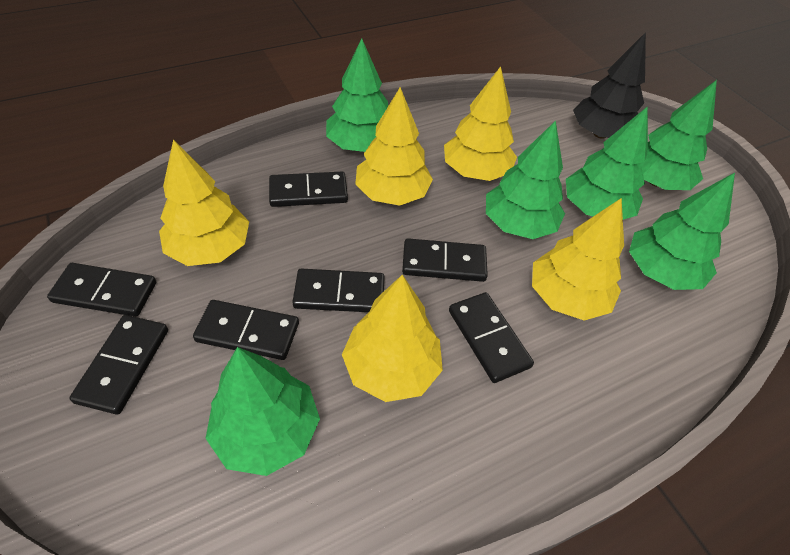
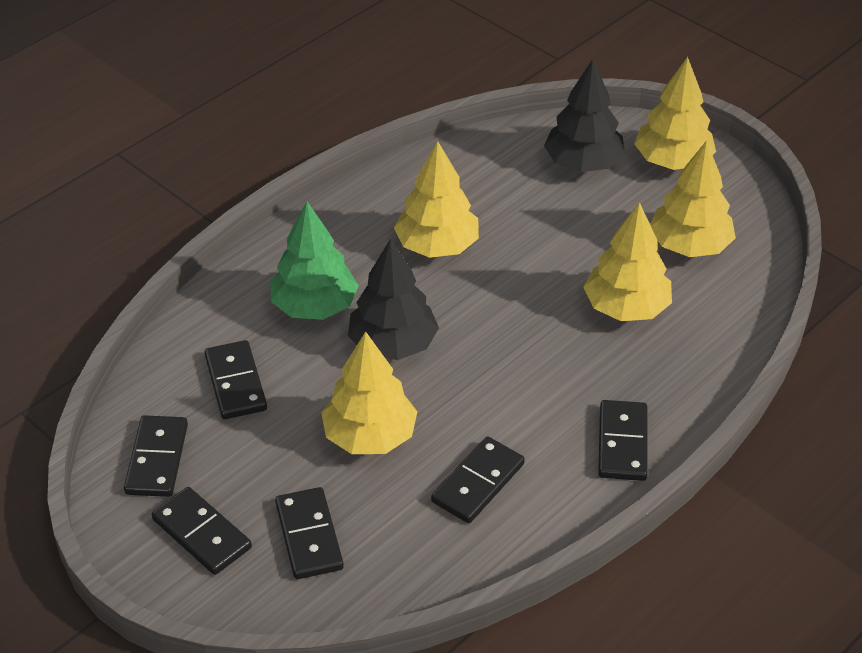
black domino: [47,263,156,317] [69,315,168,415] [193,300,299,360] [269,172,348,207] [292,269,385,312] [402,238,488,282] [449,292,534,383] = 7 -> [124,415,188,497] [152,487,252,575] [205,340,267,419] [275,487,344,579] [431,437,525,523] [598,400,647,481] = 6
black tree: [573,32,646,139] = 1 -> [348,239,439,360] [544,59,625,172] = 2
green tree: [205,347,320,476] [326,39,388,152] [486,120,565,239] [566,106,648,220] [629,173,735,290] [641,80,717,190] = 6 -> [270,202,359,320] = 1

